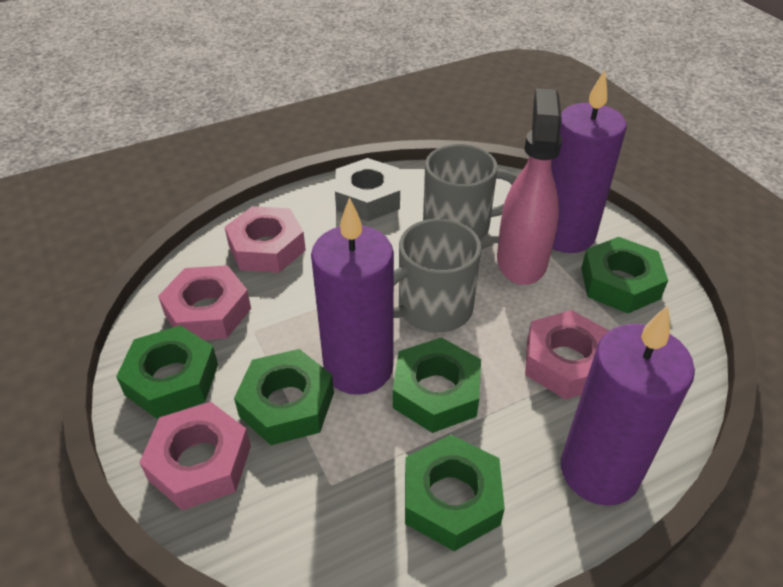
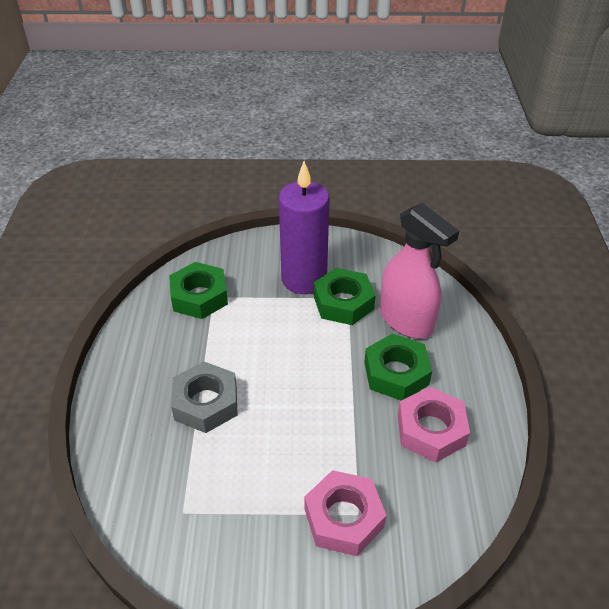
green nut: [116,325,218,419] [234,349,334,445] [393,337,481,433] [405,435,505,551] [581,237,668,313] = 5 -> [169,262,228,319] [314,268,376,325] [364,334,432,400] = 3
grey mug: [394,219,481,332] [423,144,517,240] = 2 -> none = 0
pink nut: [139,402,251,510] [158,265,251,340] [225,206,306,273] [525,310,609,400] = 4 -> [305,470,386,556] [398,387,470,462] = 2
purple candle: [311,197,394,395] [551,70,627,253] [561,305,695,506] = 3 -> [279,161,330,294] = 1

